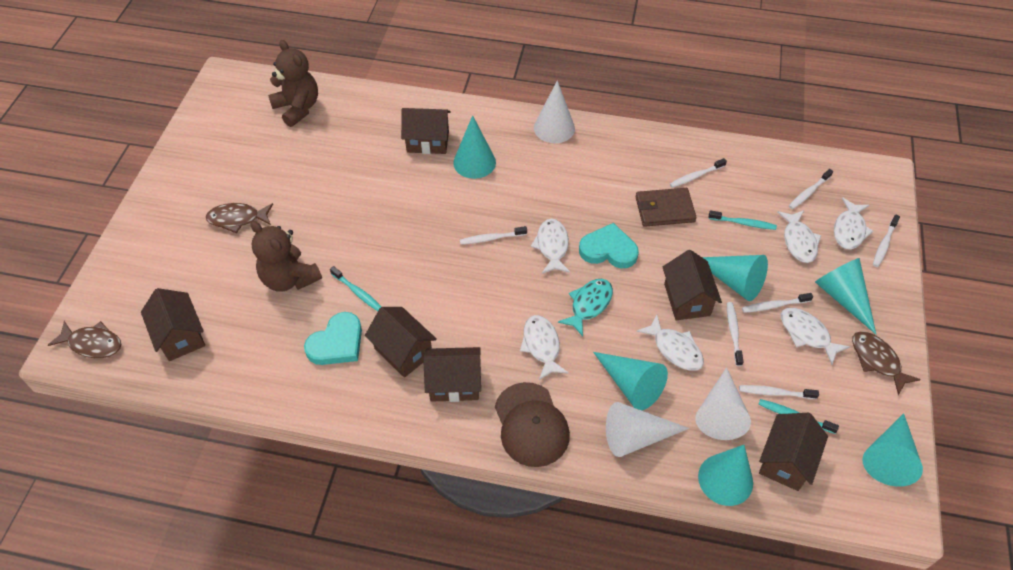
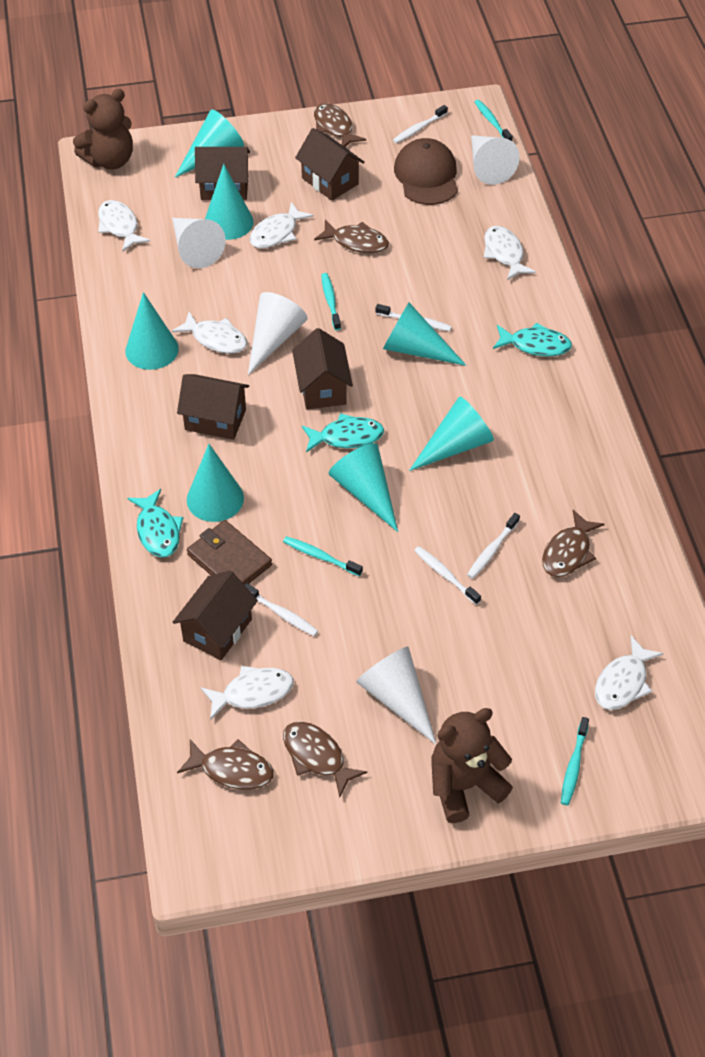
brown fish: [48,321,122,358] [206,203,273,233] [852,331,921,395] = 3 -> [177,739,274,790] [283,722,367,798] [314,103,366,147] [314,220,389,253] [542,510,605,577] = 5
brown house: [141,288,205,361] [365,307,437,378] [401,108,451,154] [423,347,481,402] [663,250,722,320] [759,413,828,491] = 6 -> [173,571,258,660] [177,374,249,440] [195,147,250,200] [292,328,353,409] [295,128,365,201] = 5
turquoise cone: [453,115,496,179] [593,352,668,410] [698,445,753,506] [702,255,768,301] [815,258,876,334] [862,413,923,487] = 6 -> [125,292,179,370] [175,109,244,177] [187,444,244,522] [205,164,254,240] [329,443,398,532] [383,302,467,366] [409,396,494,471] = 7
turquoise fish: [558,279,613,336] = 1 -> [127,489,183,557] [302,413,384,453] [493,323,572,357] = 3
turquoise heart: [304,312,362,365] [579,223,639,268] = 2 -> none = 0
turquoise toothbrush: [330,266,382,311] [708,210,777,230] [758,399,839,434] = 3 -> [283,536,363,576] [321,273,341,330] [475,100,513,142] [561,717,589,805] = 4
white cone: [534,80,575,143] [606,402,689,457] [695,367,751,440] = 3 -> [172,218,226,268] [248,292,308,375] [356,647,436,744] [471,135,520,185] = 4
white toothbrush: [460,226,527,245] [670,158,727,188] [727,302,744,366] [739,385,819,399] [742,293,813,313] [789,169,833,209] [873,214,900,267] = 7 -> [245,583,318,636] [375,304,452,331] [393,105,448,143] [414,546,481,605] [467,513,520,579] = 5

